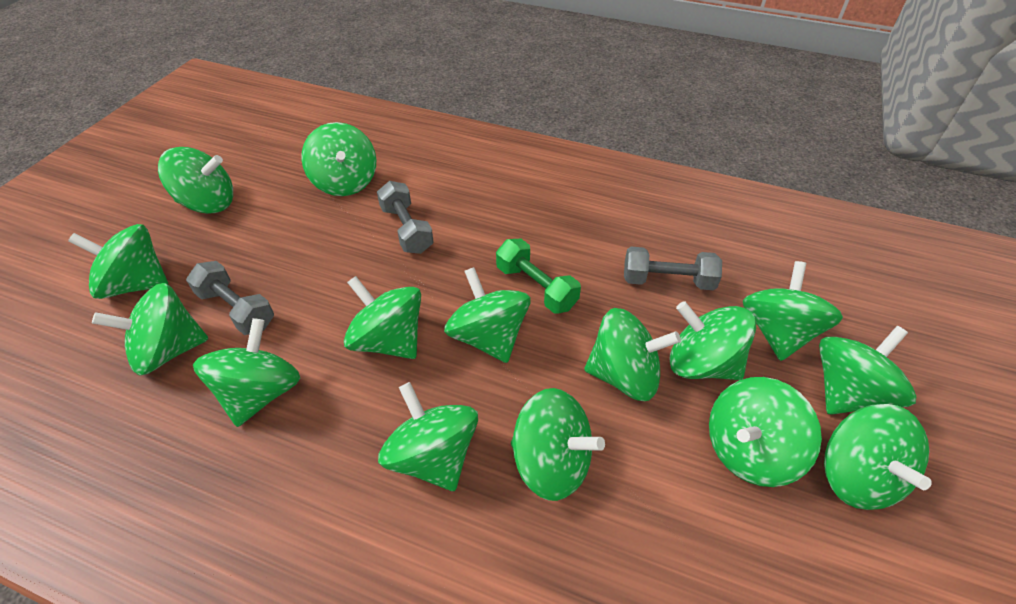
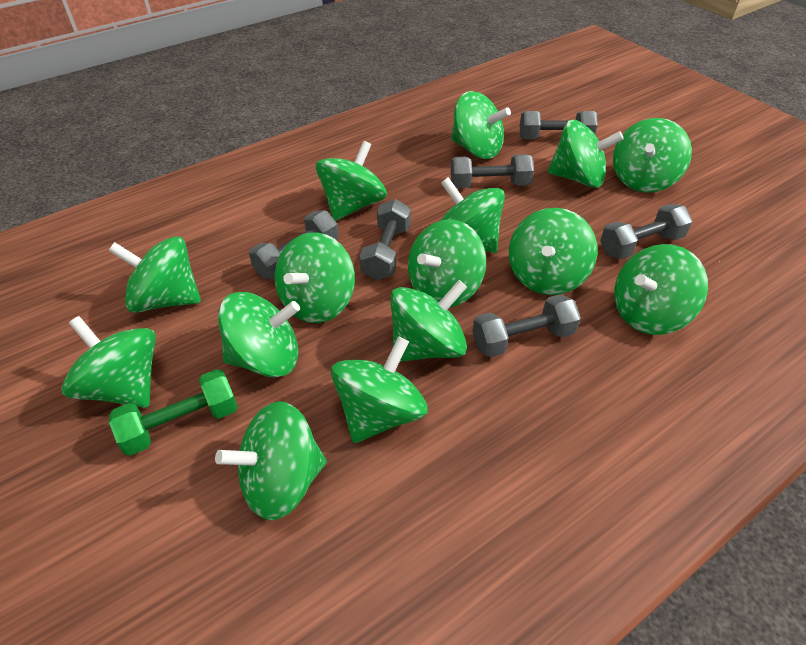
grey dumbbell: [186,261,274,335] [377,181,434,254] [624,247,722,290] = 3 -> [249,210,338,280] [360,199,411,280] [451,154,534,188] [472,294,581,357] [520,111,598,139] [600,204,692,259] = 6

